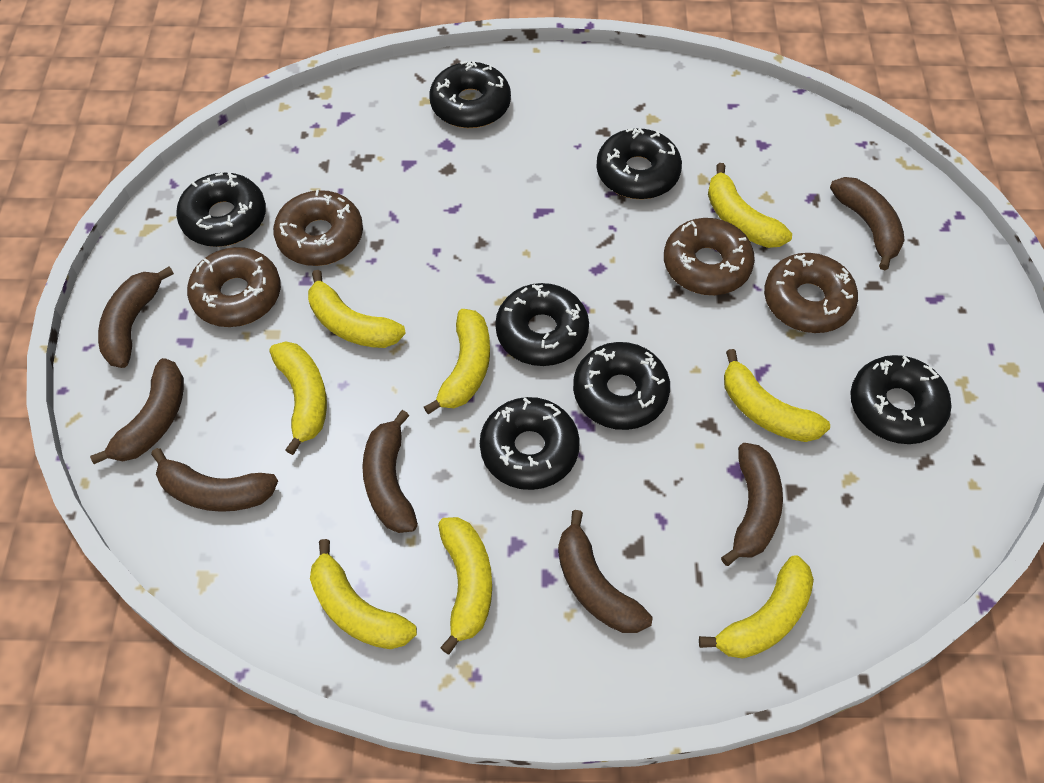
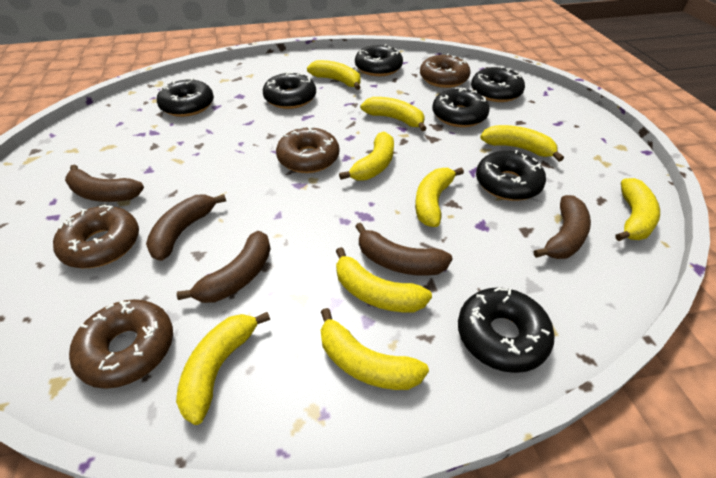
brown banana: [90,358,184,464] [98,266,174,368] [151,448,278,512] [362,410,418,533] [558,510,653,633] [721,443,783,566] [830,177,905,270] = 7 -> [65,164,144,202] [146,194,226,261] [177,231,271,303] [355,223,453,276] [534,195,591,259] = 5
yellow banana: [269,341,327,455] [308,270,406,348] [310,539,417,649] [424,309,490,414] [438,517,492,654] [699,555,814,659] [708,163,792,248] [724,349,830,442] = 8 -> [176,312,270,425] [307,60,361,90] [320,308,429,390] [336,247,432,312] [339,132,394,180] [360,97,427,131] [415,168,464,227] [480,125,564,162] [615,178,660,241] = 9

